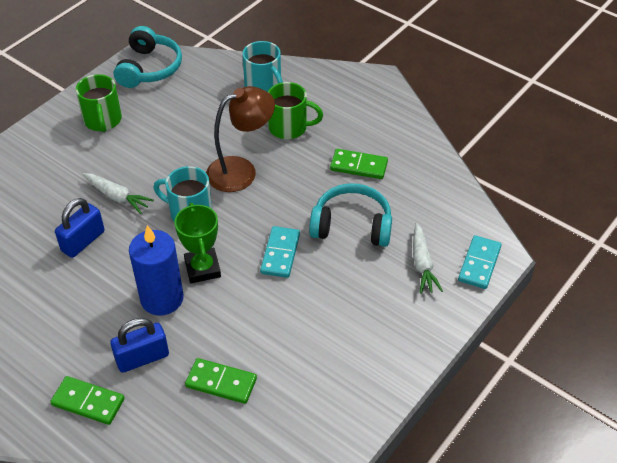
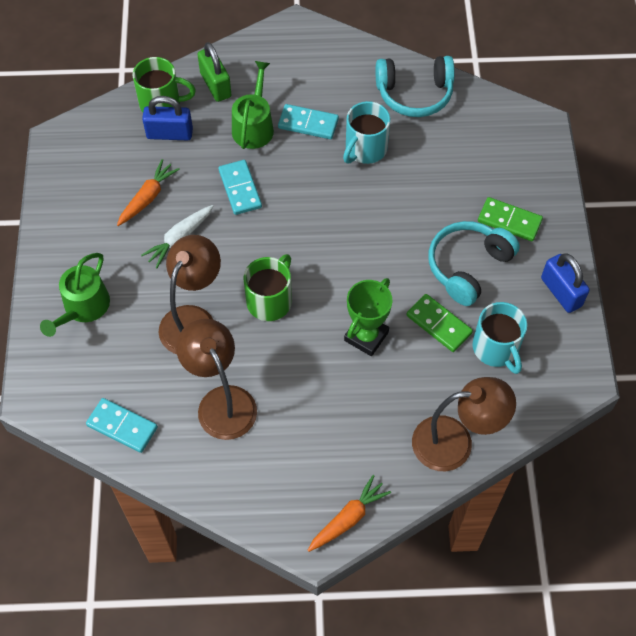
blue candle: [129,225,184,315] = 1 -> none = 0
brown lamp: [206,86,275,192] = 1 -> [159,235,221,354] [176,319,257,440] [412,377,516,471] = 3
green domino: [50,376,124,425] [185,358,257,404] [330,149,388,179] = 3 -> [406,294,473,352] [478,197,543,241] = 2
green padlock: none = 0 -> [197,42,232,102] = 1
green watering can: none = 0 -> [40,253,110,337] [232,61,274,149] = 2
orange carrot: none = 0 -> [117,159,180,226] [308,475,391,552] = 2
turquoise domino: [260,226,300,278] [458,235,501,289] = 2 -> [86,398,158,453] [219,160,262,215] [278,104,339,139] = 3
white carrot: [83,173,154,214] [413,223,443,294] = 2 -> [141,205,213,268] = 1

